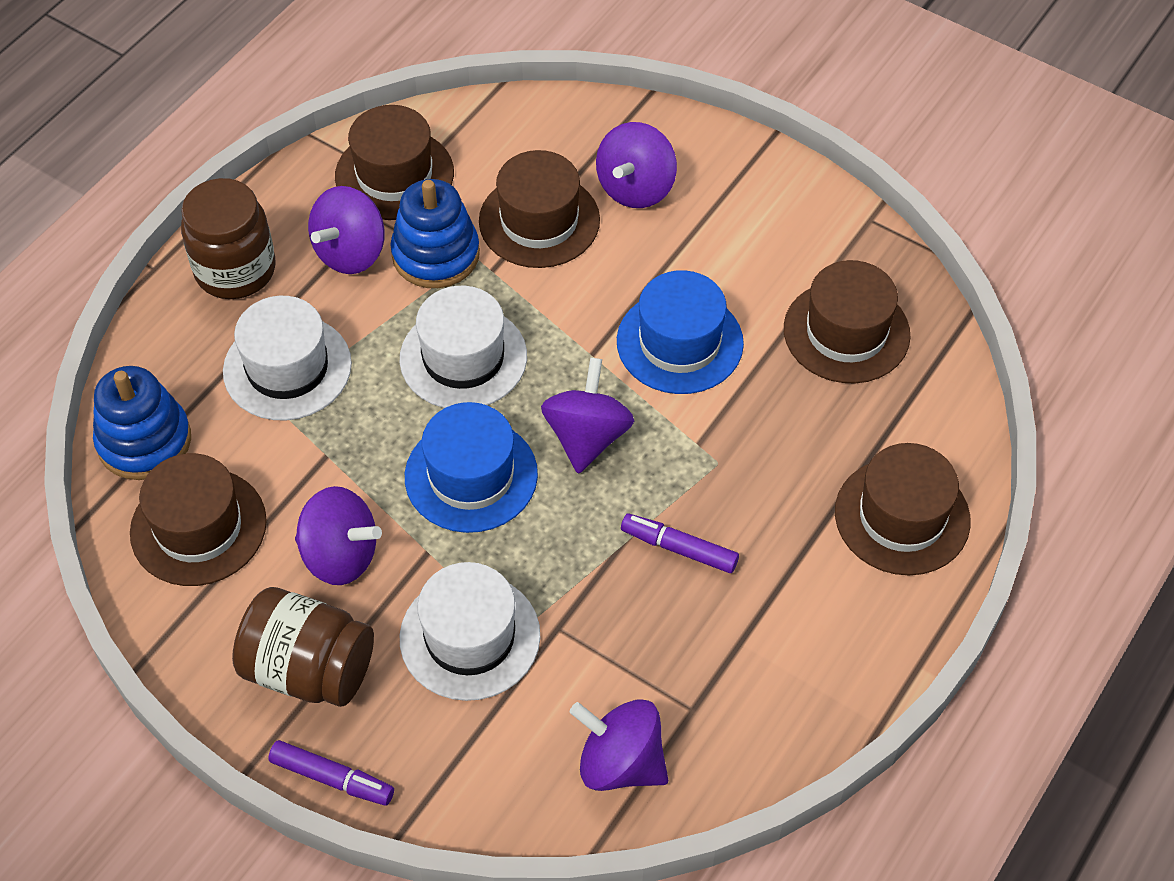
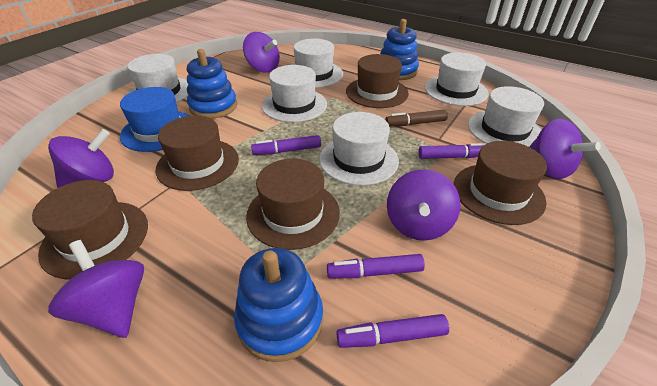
blue hat: [405,402,538,533] [617,270,744,394] = 2 -> [120,87,190,152] = 1
blue stacking toy: [93,366,191,480] [390,179,480,288] = 2 -> [187,49,237,119] [234,248,323,362] [380,19,419,80] = 3
brown jar: [181,178,276,299] [232,587,374,707] = 2 -> none = 0
brown marker: none = 0 -> [385,110,448,126] = 1
purple marker: [268,740,394,806] [621,514,739,573] = 2 -> [251,135,321,155] [327,254,425,278] [336,314,449,348] [418,143,486,159] = 4
white hat: [223,296,352,421] [400,286,527,408] [400,562,540,701] = 3 -> [127,54,188,103] [262,65,327,122] [293,39,343,88] [319,112,399,186] [425,52,488,106] [468,86,544,147] = 6

